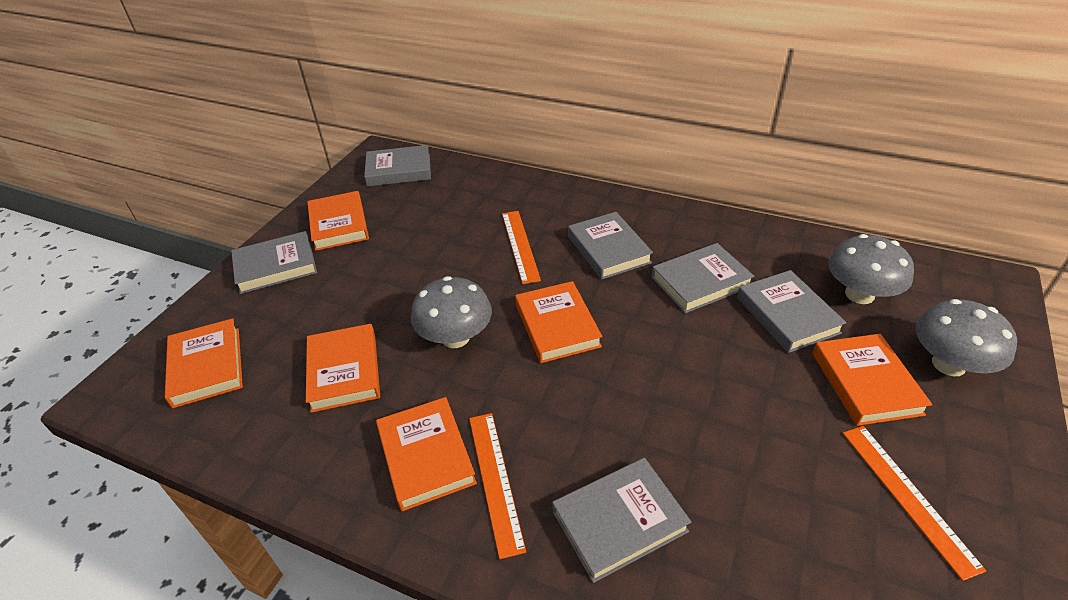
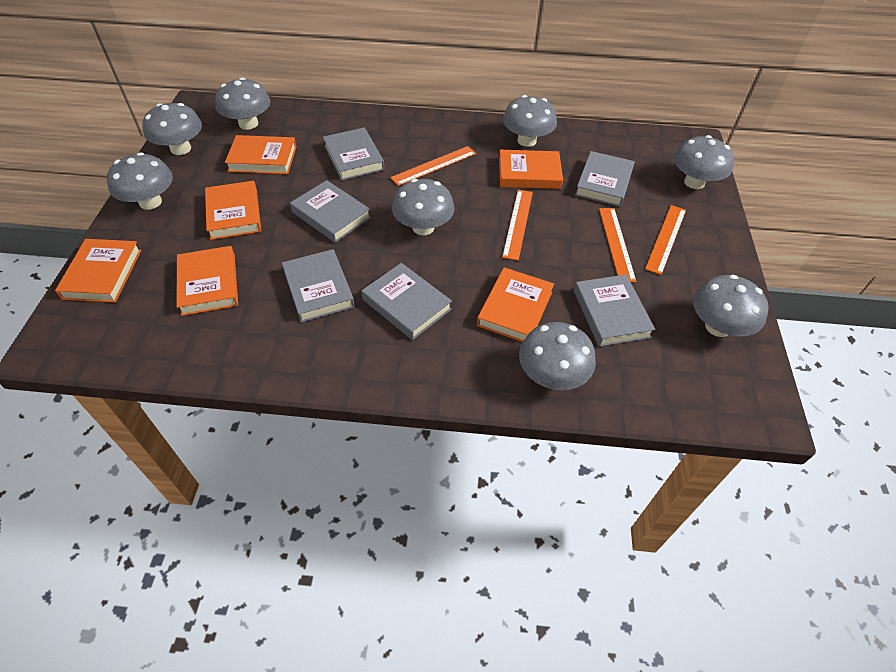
grey mushroom: [411,276,492,348] [828,234,914,304] [916,299,1017,376] = 3 -> [107,152,173,210] [142,103,202,155] [215,78,270,130] [392,179,455,235] [503,95,557,147] [519,322,596,390] [674,135,734,189] [693,275,769,337] = 8
orange ruler: [469,413,526,559] [502,211,541,284] [843,426,986,581] = 3 -> [390,146,476,186] [502,190,533,260] [599,208,636,282] [645,205,686,275] = 4

